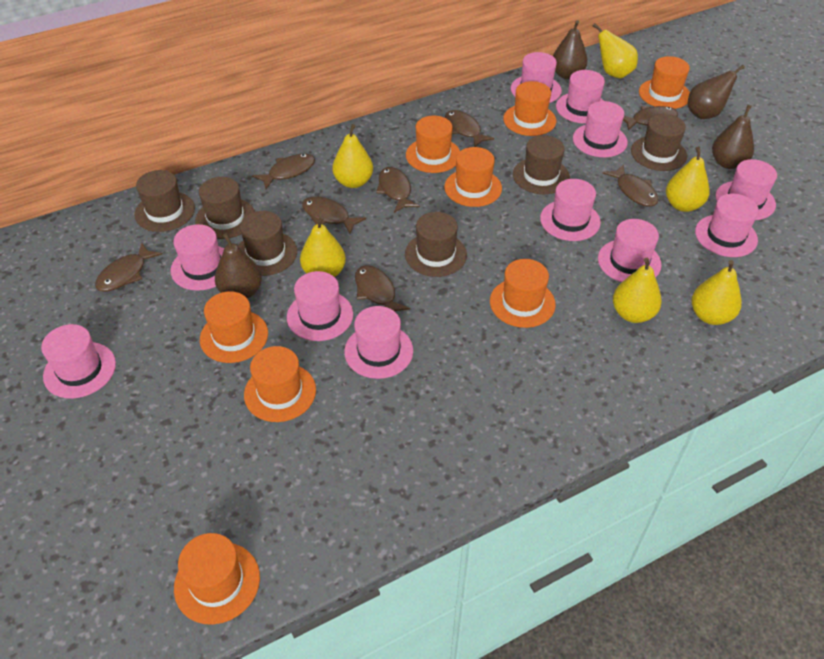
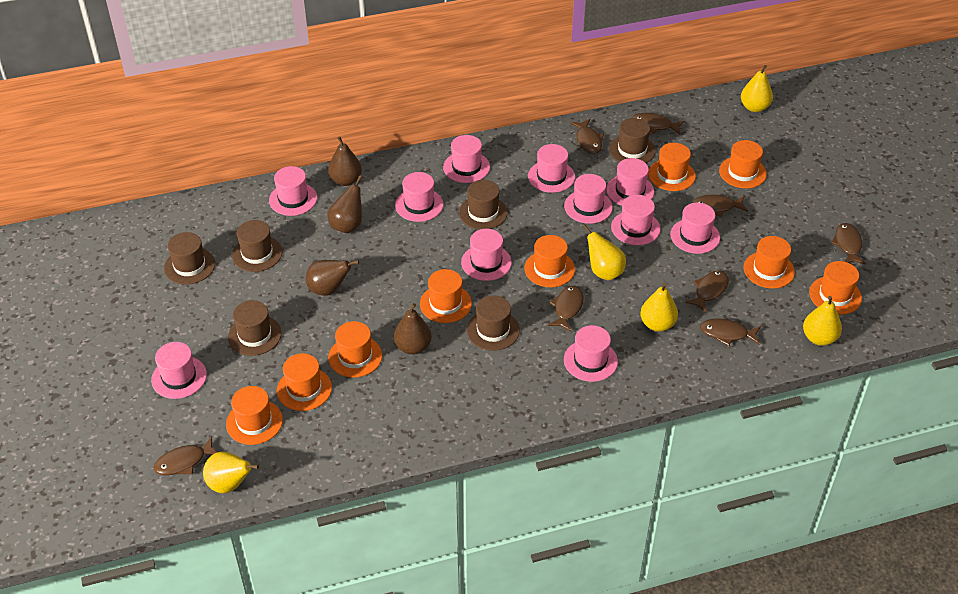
orange hat: [174,533,260,625] [200,291,268,363] [244,346,316,422] [406,116,460,173] [444,147,502,207] [490,259,556,328] [503,81,556,136] [639,56,690,109] = 8 -> [226,386,283,445] [277,353,332,411] [328,321,382,377] [420,269,472,323] [524,235,575,287] [648,143,696,191] [719,140,767,188] [743,236,795,289] [809,261,862,315] = 9
yellow pear: [300,215,346,277] [332,124,373,188] [593,23,638,78] [613,258,662,323] [666,147,710,212] [692,260,742,325] = 6 -> [203,451,259,494] [582,224,626,280] [640,283,678,332] [741,65,773,112] [803,296,842,346] = 5

